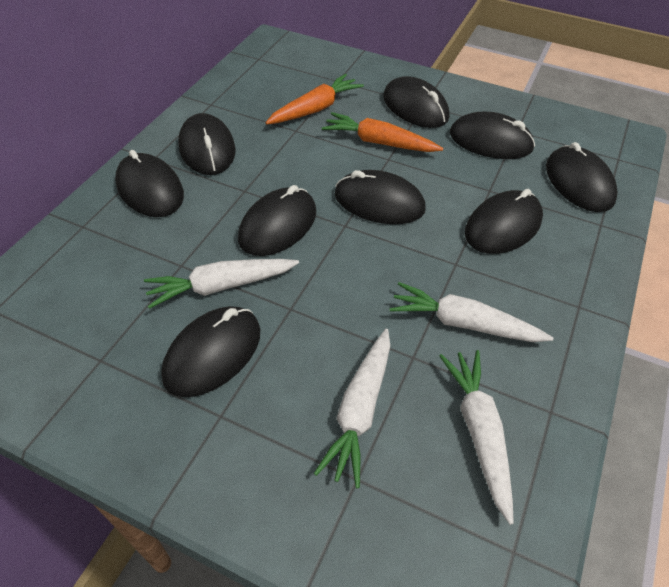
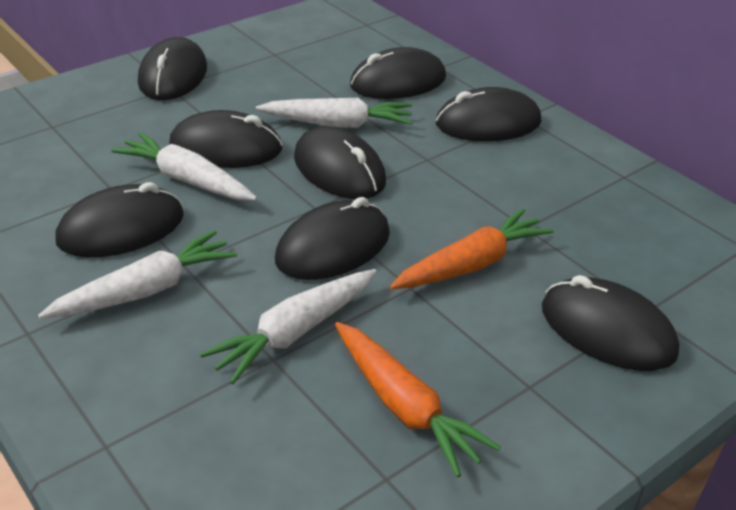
black mouse: [115,150,184,217] [161,306,260,397] [178,113,236,175] [238,185,316,256] [335,170,426,224] [383,76,449,128] [450,112,535,159] [465,189,543,254] [546,142,618,212] = 9 -> [55,182,184,257] [138,37,207,100] [169,110,283,168] [275,197,390,280] [294,126,386,199] [350,47,446,99] [436,87,541,141] [542,275,679,371] = 8

